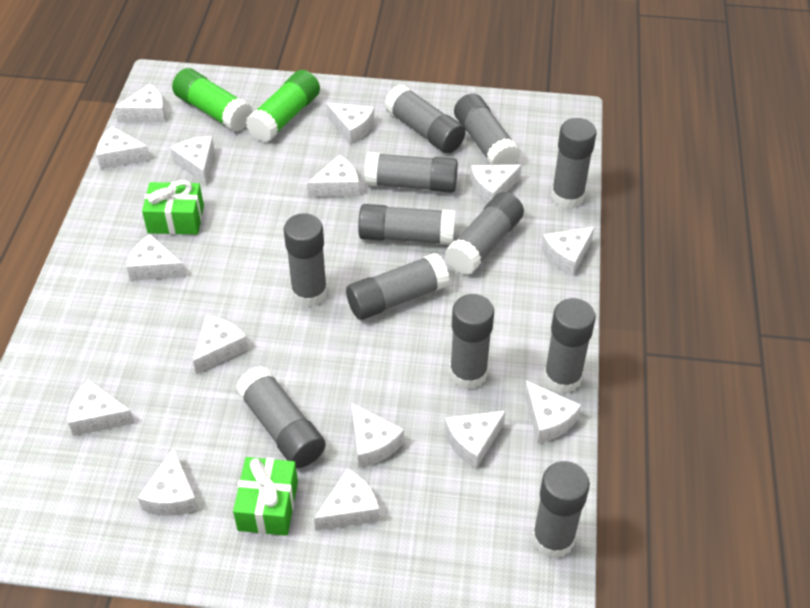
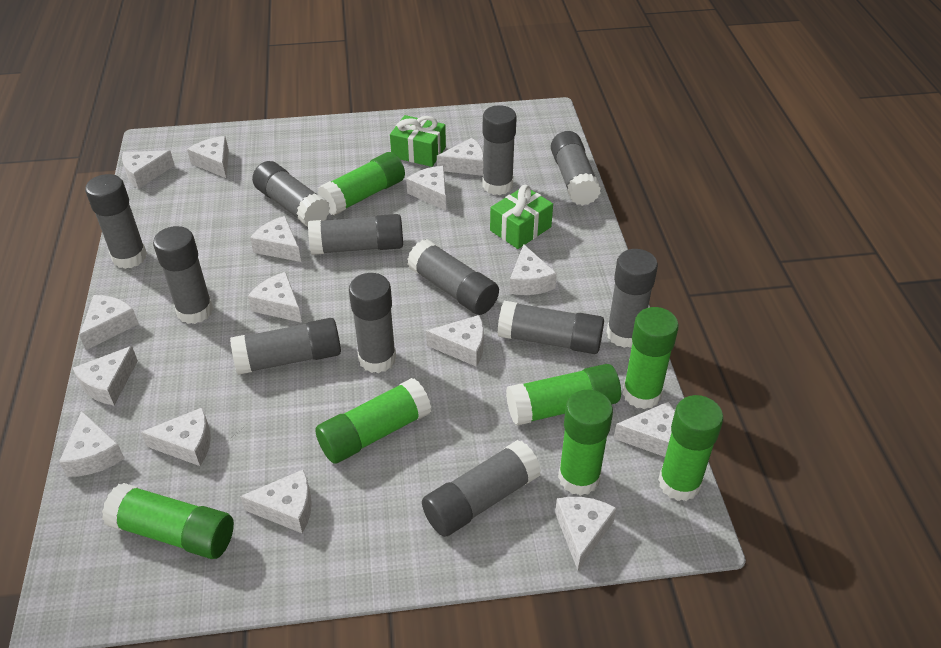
green glue stick: [172,68,253,132] [246,70,320,142] = 2 -> [102,483,234,559] [315,378,431,464] [318,152,405,216] [506,364,621,426] [558,390,613,496] [623,307,679,409] [658,395,723,501] = 7

